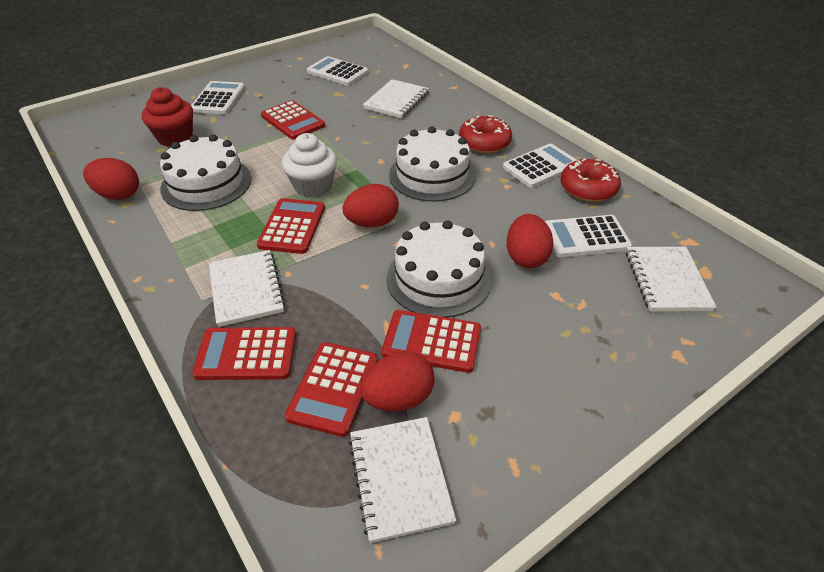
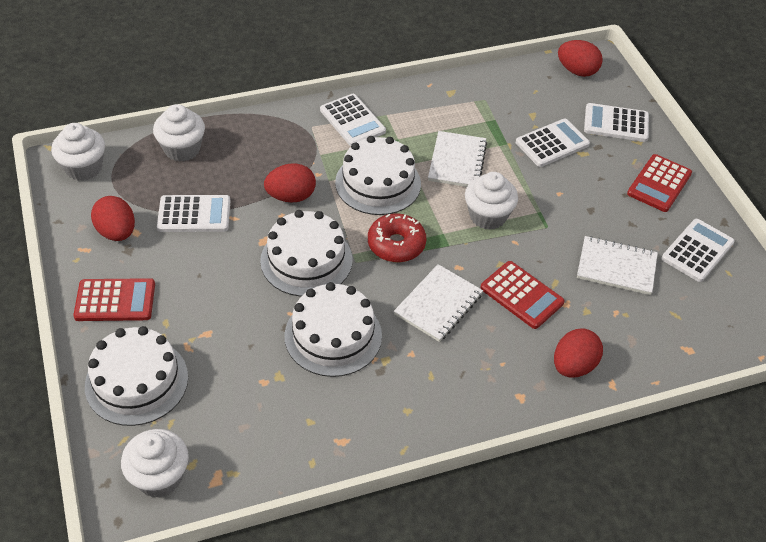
red calculator: [192,327,296,380] [257,198,325,254] [261,100,325,140] [285,342,378,437] [382,310,481,373] = 5 -> [73,278,155,321] [480,261,565,329] [627,154,692,212] = 3
red cupcake: [142,87,193,147] = 1 -> none = 0
red donut: [459,115,512,153] [561,159,621,202] = 2 -> [368,214,426,262] = 1
white cake: [160,135,251,211] [386,220,492,318] [389,126,476,202] = 3 -> [85,326,188,426] [260,210,352,297] [284,282,382,377] [335,136,421,215] = 4
white calculator: [191,81,245,114] [307,56,368,86] [503,144,577,188] [545,215,632,257] = 4 -> [157,195,230,232] [320,94,386,146] [516,119,590,167] [584,103,649,142] [662,219,735,282] = 5
white cupcake: [282,133,337,197] = 1 -> [51,123,105,181] [121,429,189,497] [153,104,205,162] [465,172,518,230] = 4
white notebook: [209,250,285,327] [349,417,456,543] [363,79,429,118] [626,247,717,311] = 4 -> [394,264,483,342] [428,131,487,187] [577,236,658,295] = 3

